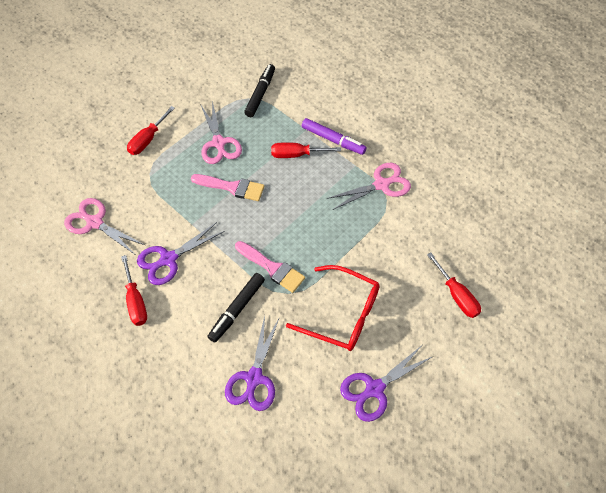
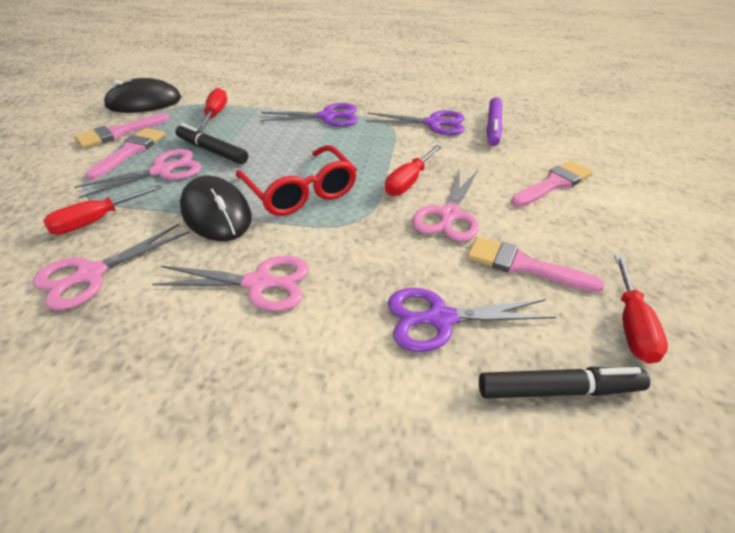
black mouse: none = 0 -> [103,78,181,113] [180,176,252,241] = 2
pink brush: [191,174,265,201] [235,241,305,293] = 2 -> [74,113,170,148] [85,128,165,180] [467,237,605,292] [511,161,593,207] = 4
pink scissors: [64,198,145,254] [200,101,242,164] [327,163,411,210] = 3 -> [33,224,190,310] [74,149,202,199] [152,256,309,311] [412,167,479,242] = 4

